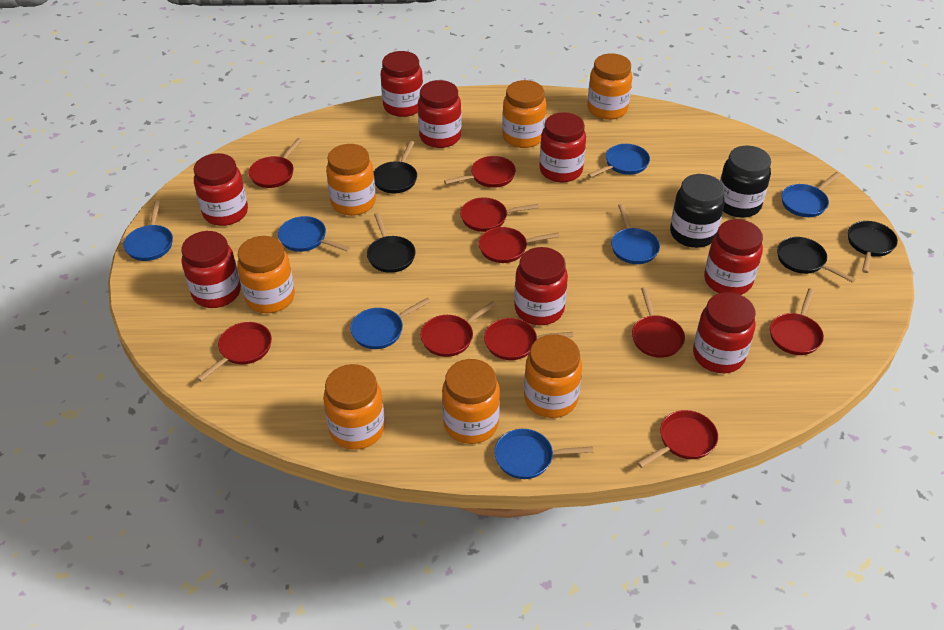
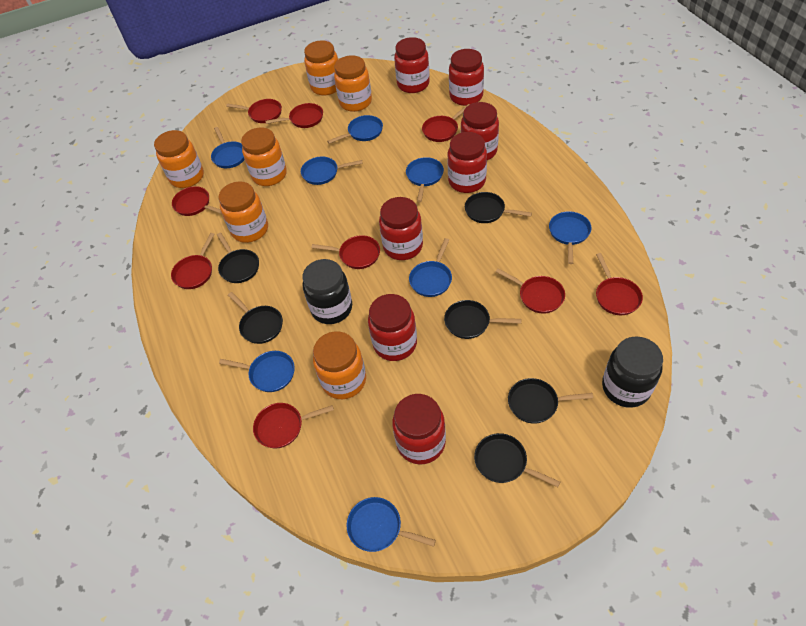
black pan: [367,213,415,273] [373,141,417,193] [777,237,856,283] [848,221,898,273] = 4 -> [217,233,259,283] [228,292,283,344] [444,300,521,339] [465,192,532,223] [474,433,560,487] [508,378,593,424] = 6
blue pan: [123,201,173,261] [278,216,350,252] [350,298,431,349] [494,429,593,479] [588,144,650,178] [611,204,660,264] [781,172,840,217] = 7 -> [211,127,245,168] [219,351,295,392] [301,156,363,185] [327,115,383,144] [347,497,436,552] [406,157,444,202] [409,238,452,297] [549,211,591,264] = 8
orange jar: [237,236,295,313] [323,364,385,450] [326,144,376,216] [442,359,500,444] [502,80,546,148] [524,334,582,418] [588,53,632,120] = 7 -> [154,130,204,188] [218,182,268,243] [241,127,287,186] [304,40,338,96] [313,331,366,399] [334,55,372,112] = 6
red jar: [181,231,241,308] [193,153,248,226] [380,51,423,117] [418,80,462,148] [514,247,568,325] [539,112,586,183] [693,292,756,373] [704,219,763,295] = 8 -> [368,294,417,361] [379,197,423,260] [392,394,446,464] [394,37,430,93] [447,132,487,193] [449,49,484,106] [461,102,499,160] = 7
red pan: [197,322,272,382] [249,138,302,188] [420,301,496,357] [444,156,516,188] [460,197,539,232] [479,227,560,263] [484,318,574,360] [632,287,685,358] [637,410,718,468] [770,289,824,355] = 10 -> [171,233,215,289] [172,186,222,216] [226,99,282,123] [253,403,334,448] [265,103,323,128] [311,235,380,269] [422,104,470,142] [496,268,565,314] [596,253,643,315] = 9

